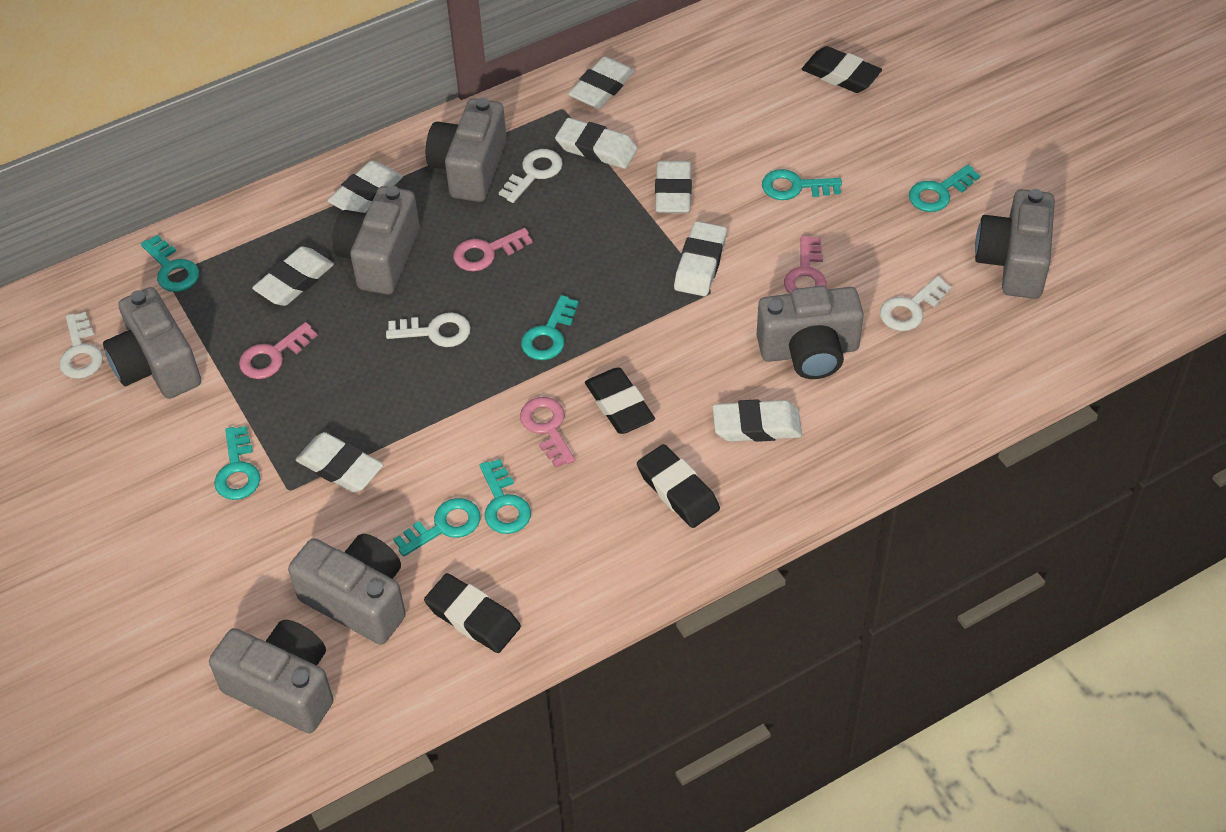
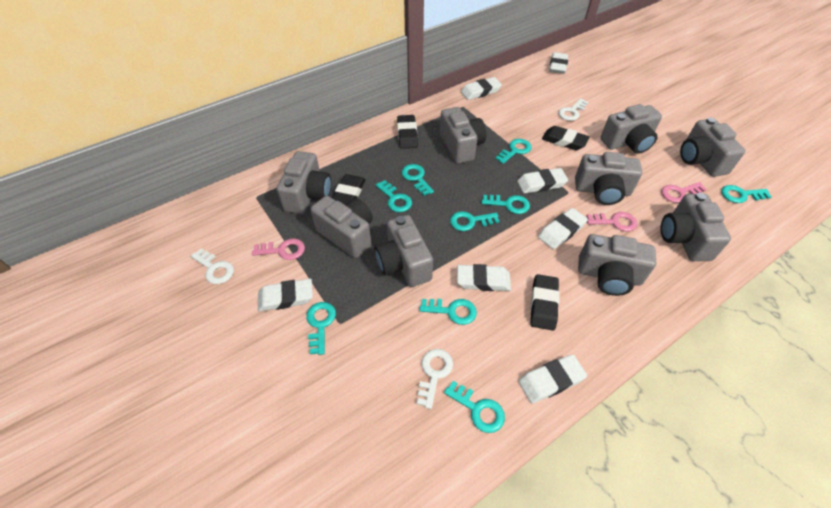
grey camera: [103,287,201,399] [209,620,334,733] [288,534,406,645] [332,186,420,294] [426,98,507,202] [756,286,864,379] [975,189,1055,299] = 7 -> [277,151,331,214] [310,196,373,258] [375,215,433,287] [440,107,486,164] [575,152,642,205] [578,234,656,296] [600,104,662,154] [661,193,731,261] [680,117,746,177] = 9
pink key: [239,322,317,379] [453,228,533,272] [520,397,575,468] [784,236,826,294] = 4 -> [252,238,305,260] [587,212,638,232] [661,182,707,203] = 3
turquoise key: [141,235,199,292] [214,426,260,500] [394,498,481,557] [480,459,531,534] [521,295,579,360] [762,169,842,200] [909,165,980,212] = 7 -> [306,302,336,355] [376,180,412,212] [402,164,434,196] [419,299,477,325] [444,381,505,433] [450,211,499,231] [482,195,530,214] [495,139,532,164] [721,185,772,203] = 9
white eraser: [252,246,334,306] [296,432,383,493] [327,161,403,213] [555,118,638,169] [568,56,635,109] [655,161,692,213] [674,221,727,296] [713,399,802,442] = 8 -> [258,279,313,312] [457,264,511,291] [461,77,502,100] [517,168,568,194] [518,354,587,403] [538,208,588,249] [549,52,568,74] = 7
white key: [59,312,103,379] [386,313,471,347] [499,149,563,203] [880,276,952,331] = 4 -> [191,248,234,284] [417,349,453,409] [558,98,588,121] = 3

